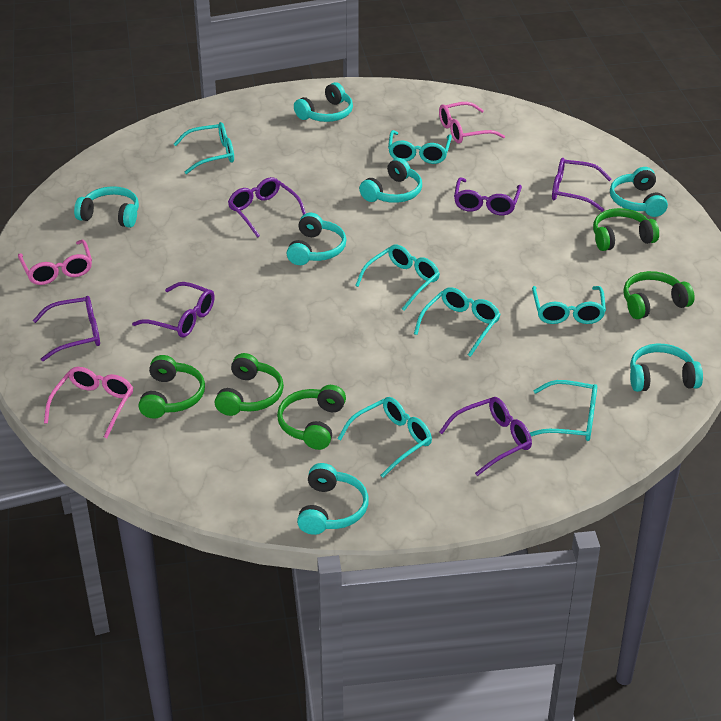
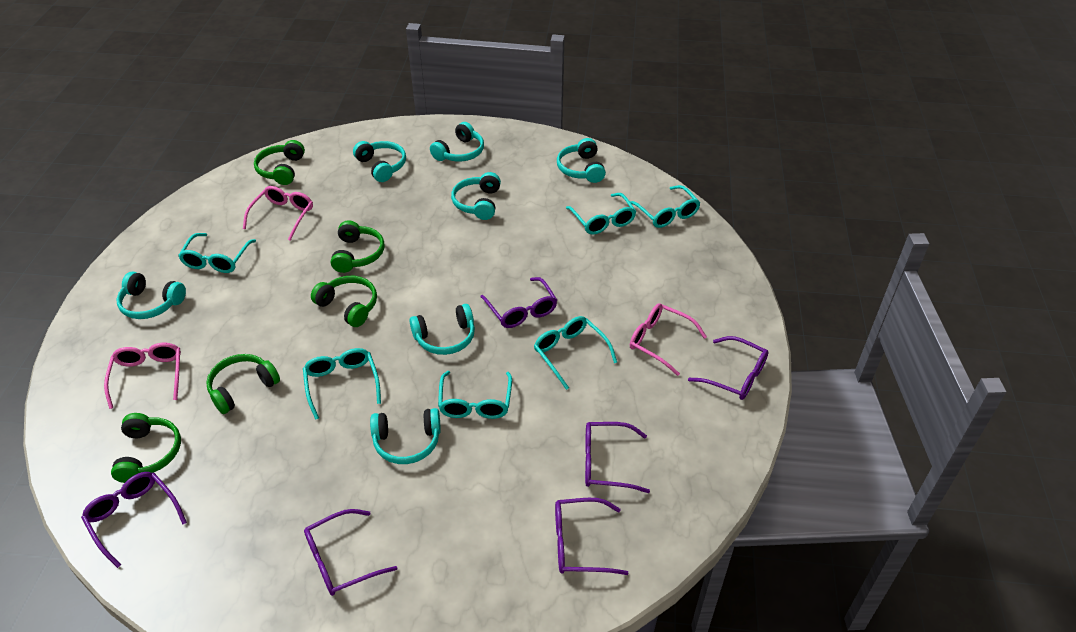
turquoise glasses: [174,122,234,174] [338,397,432,478] [355,244,440,311] [388,130,452,164] [414,287,501,357] [530,380,597,441] [532,286,606,324] = 7 -> [178,233,256,273] [303,348,381,420] [438,371,512,419] [534,316,617,390] [566,193,636,235] [630,185,700,228] = 6

